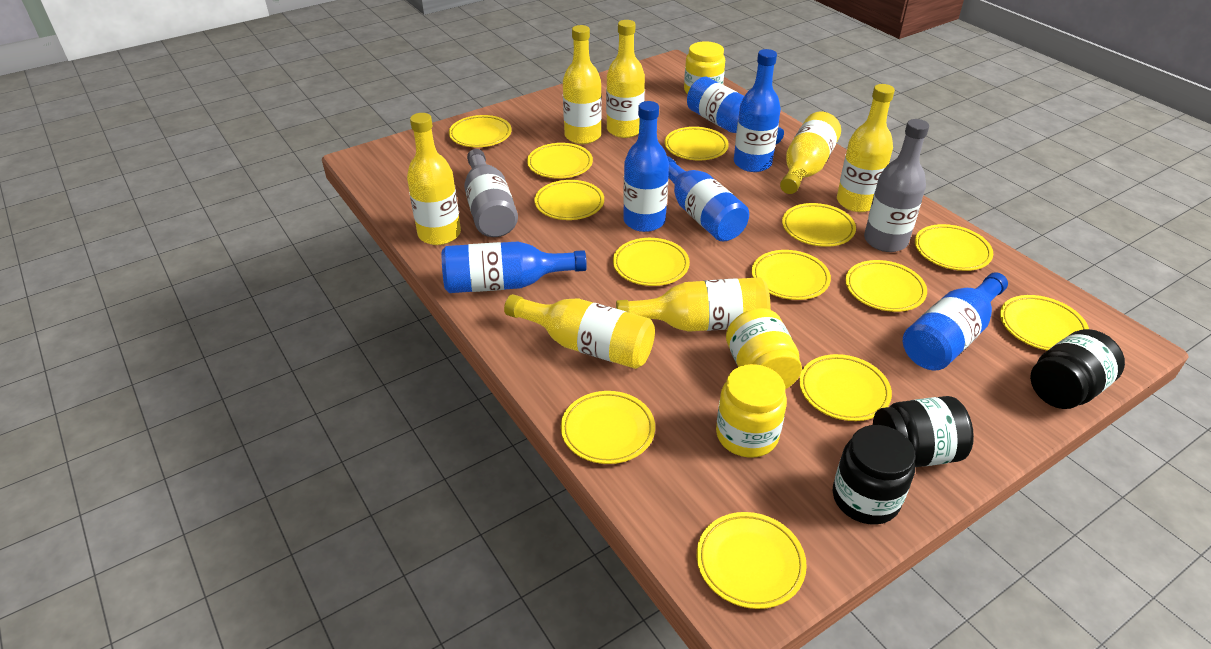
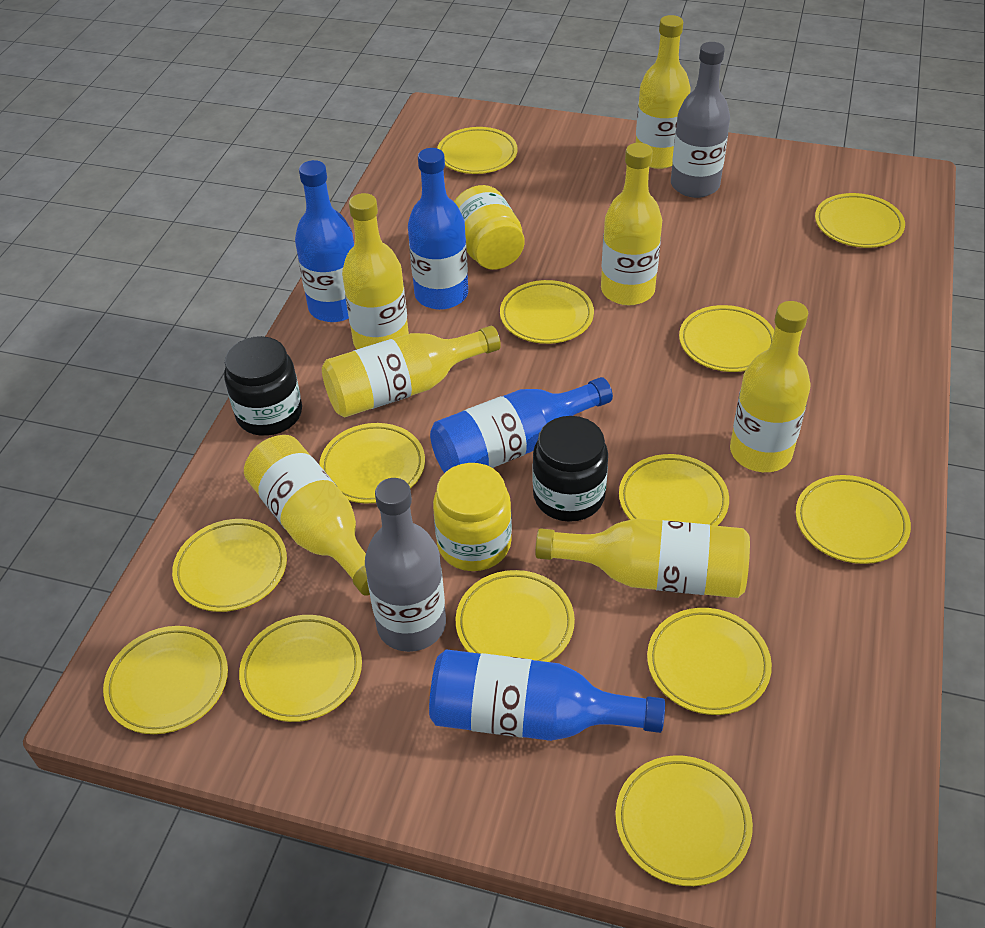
black jar: [833,425,916,525] [873,396,974,467] [1030,329,1125,409] = 3 -> [224,336,302,436] [533,416,608,522] = 2
blue bottle: [442,242,587,293] [623,101,669,232] [667,156,749,241] [687,77,784,144] [734,49,781,172] [903,272,1008,371] = 6 -> [295,160,354,322] [408,148,468,310] [429,649,665,741] [430,377,613,473] = 4
yellow jar: [684,41,725,94] [716,364,787,458] [726,308,802,389] = 3 -> [433,463,512,571] [454,185,525,270] = 2

